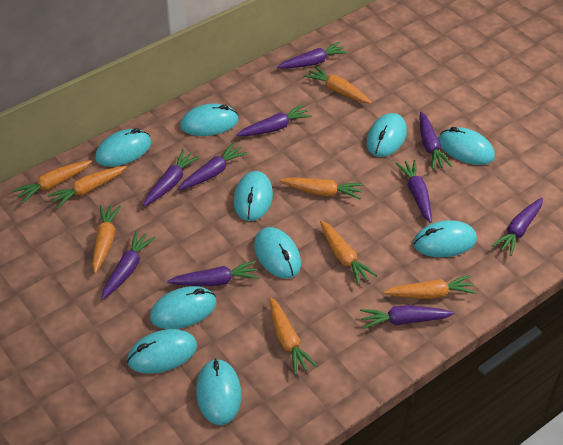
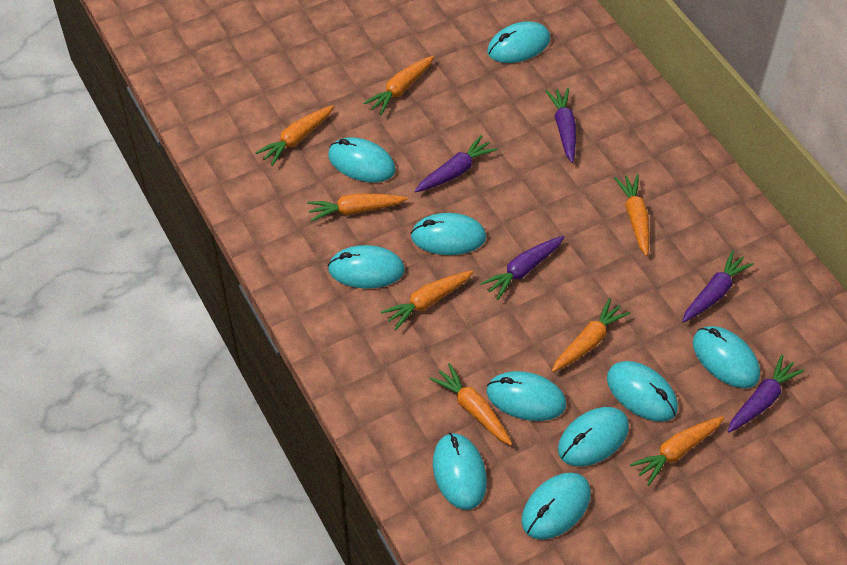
purple carrot: [101,231,156,300] [143,149,200,206] [167,261,259,286] [178,143,248,190] [237,104,312,136] [277,42,348,69] [360,305,454,329] [395,159,432,223] [420,112,452,169] [491,198,543,256] = 10 -> [415,135,497,192] [480,236,564,300] [546,88,576,163] [682,250,754,322] [728,355,804,433] = 5

